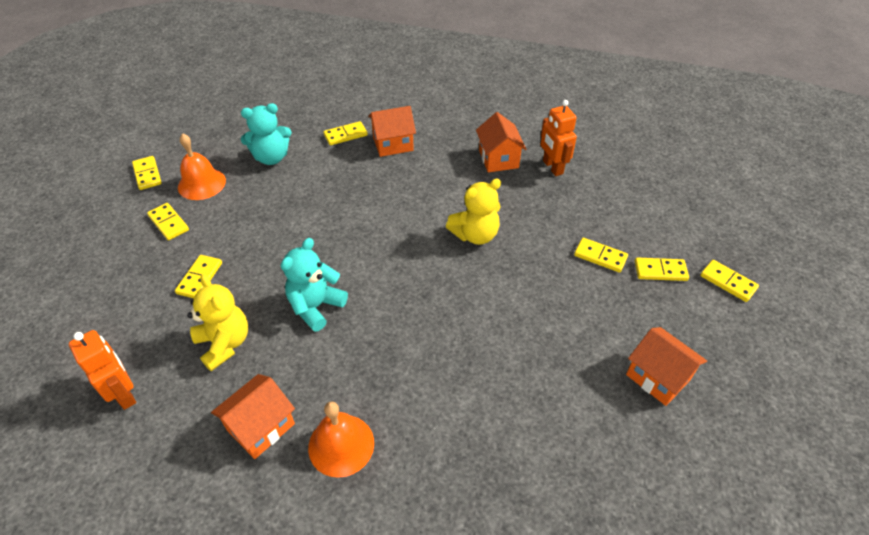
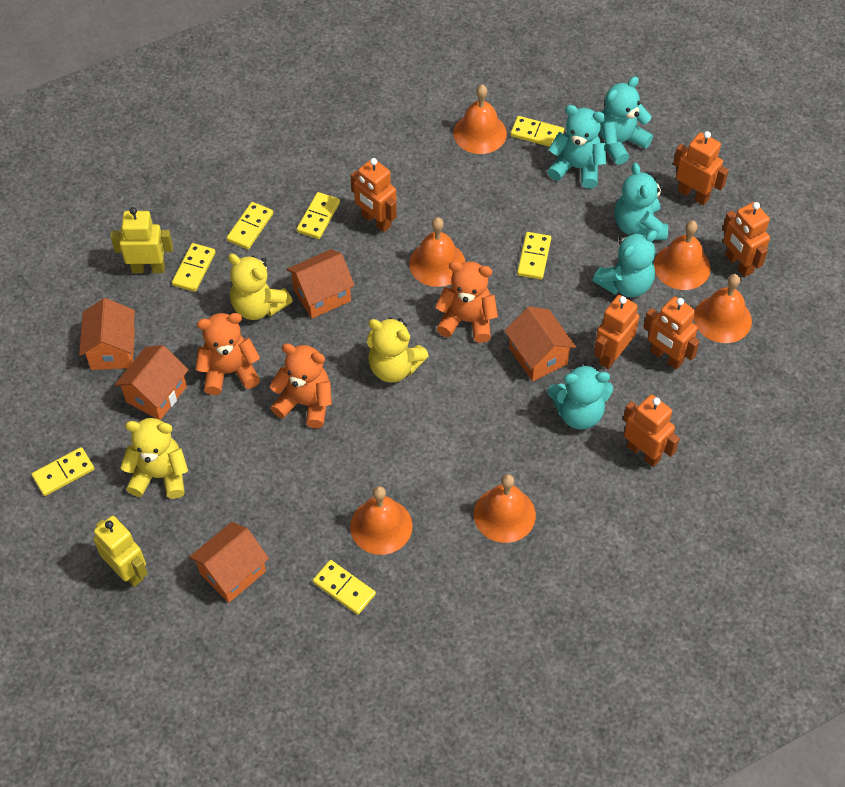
orange bell: [178,133,226,200] [308,401,374,478] = 2 -> [350,486,413,555] [409,217,465,287] [453,85,507,154] [474,474,536,543] [654,220,711,290] [694,274,752,343] = 6
orange house: [211,374,295,459] [368,106,416,157] [476,112,526,172] [626,327,707,406] = 4 -> [79,298,135,370] [115,345,189,420] [189,522,269,603] [287,249,355,319] [505,307,576,381] = 5
orange robot: [69,330,136,410] [540,100,577,176] = 2 -> [350,158,397,232] [594,295,639,369] [623,395,680,467] [643,296,700,369] [673,131,729,205] [722,202,770,277] = 6
orange teddy bear: none = 0 -> [196,313,260,395] [269,343,332,428] [435,261,498,343] = 3
turquoise teddy bear: [241,103,292,165] [281,238,348,332] = 2 -> [547,105,606,189] [548,363,613,430] [593,230,657,297] [599,76,653,165] [614,163,668,240] = 5
yellow robot: none = 0 -> [93,516,148,587] [111,207,173,273] = 2
yellow teddy bear: [187,274,248,371] [446,178,501,245] = 2 -> [120,418,188,499] [228,254,293,320] [367,318,429,382] = 3

